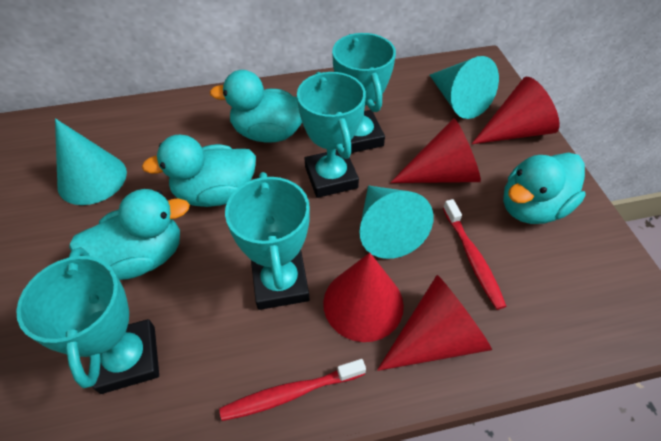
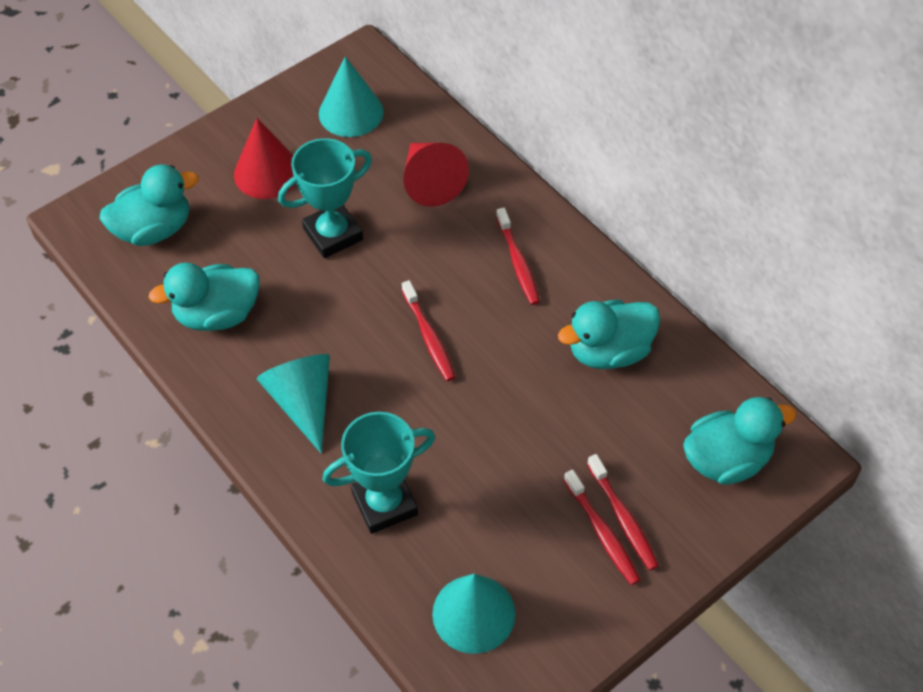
red cone: [323,253,404,342] [377,275,492,371] [390,118,481,183] [472,77,560,144] = 4 -> [234,118,296,199] [403,143,469,207] = 2
red toothbrush: [219,359,366,421] [443,199,506,310] = 2 -> [402,280,456,381] [496,208,540,305] [564,470,641,585] [587,454,659,570] = 4
turquoise trophy: [16,247,159,394] [225,172,310,310] [297,72,366,198] [332,33,396,153] = 4 -> [278,138,372,258] [323,412,435,534] = 2

